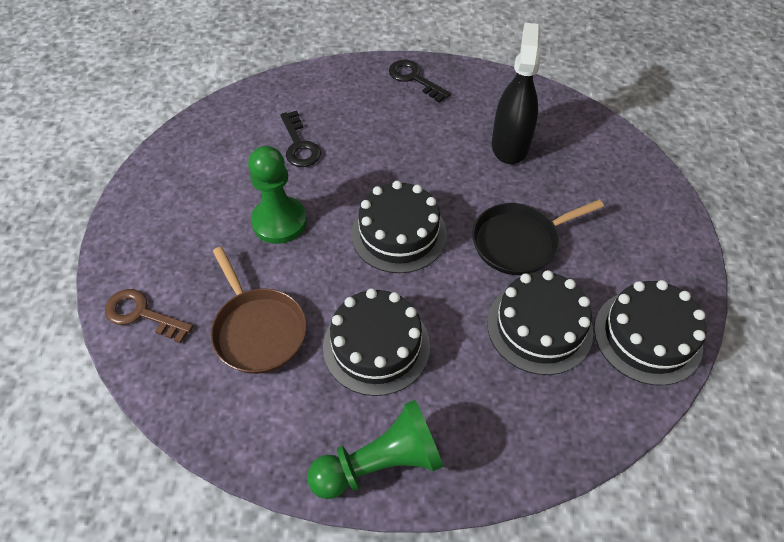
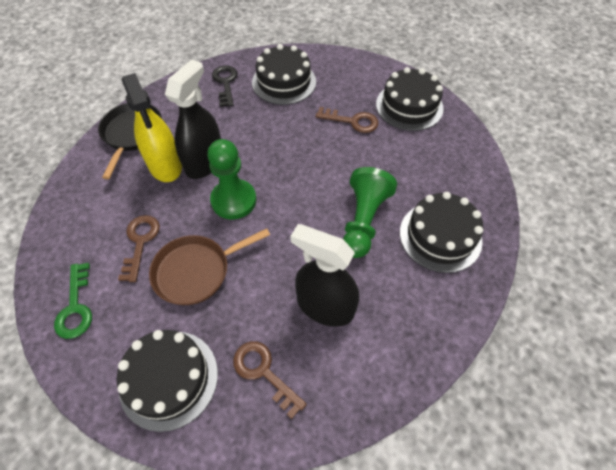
black key: [280,110,321,167] [389,60,451,103] = 2 -> [212,65,238,107] = 1
black spray bottle: [492,23,541,164] = 1 -> [165,60,221,179] [290,224,359,327] = 2
brown key: [105,289,193,344] = 1 -> [118,215,160,282] [233,341,307,419] [315,107,378,133] = 3
green key: none = 0 -> [54,263,92,339] = 1
yellow spray bottle: none = 0 -> [121,73,182,182] = 1

